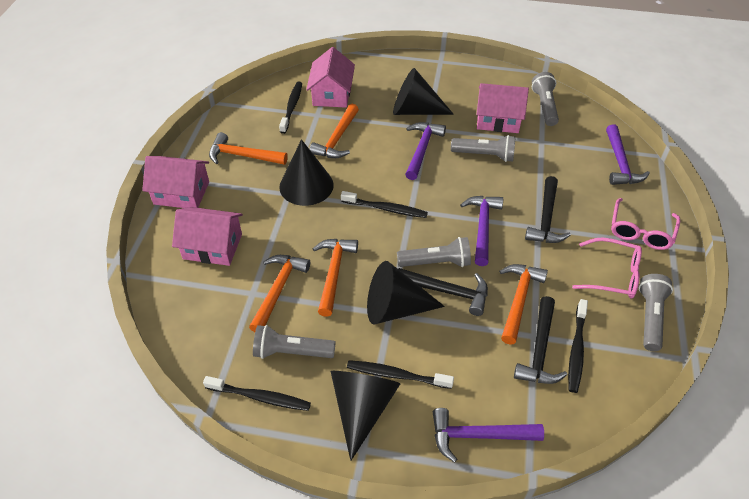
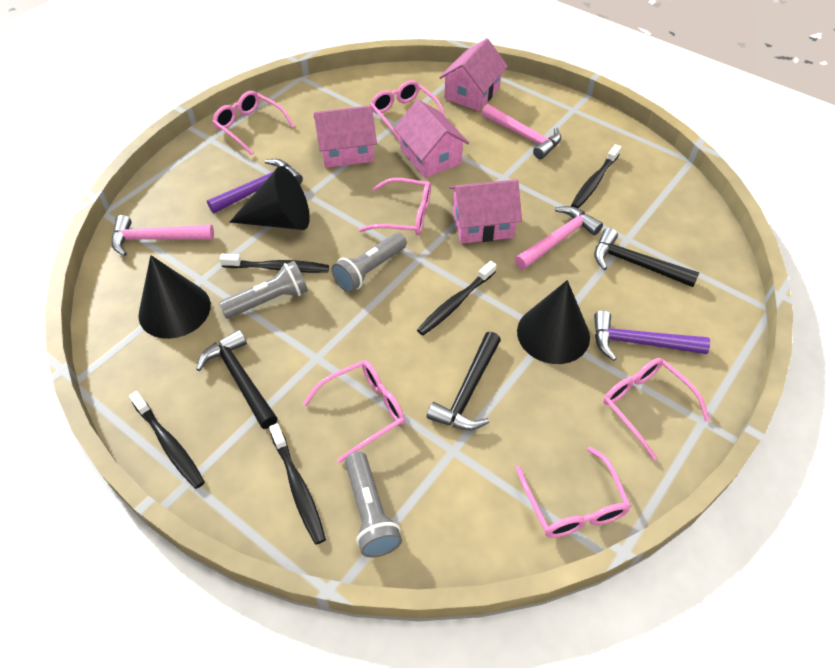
black cone: [279,139,334,206] [331,371,400,461] [367,261,445,325] [393,68,454,115] = 4 -> [138,255,211,339] [230,166,310,230] [517,280,590,364] = 3
grey flashlight: [253,325,336,359] [397,237,471,267] [451,135,516,162] [532,72,559,126] [639,274,673,351] = 5 -> [219,261,308,319] [332,233,407,292] [345,452,402,558] = 3
orange hammer: [209,132,288,165] [249,255,310,332] [309,104,359,158] [313,239,358,317] [499,264,548,344] = 5 -> none = 0
pink glasses: [572,237,642,299] [611,198,680,250] = 2 -> [212,91,294,155] [303,360,405,463] [359,178,431,235] [370,80,445,143] [516,447,631,538] [603,358,710,460] = 6
pink hammer: none = 0 -> [112,215,214,256] [482,104,561,159] [515,206,603,270] = 3
purple hammer: [405,122,446,180] [433,408,544,463] [460,196,503,266] [606,124,650,185] = 4 -> [207,159,303,213] [594,310,710,361] = 2

